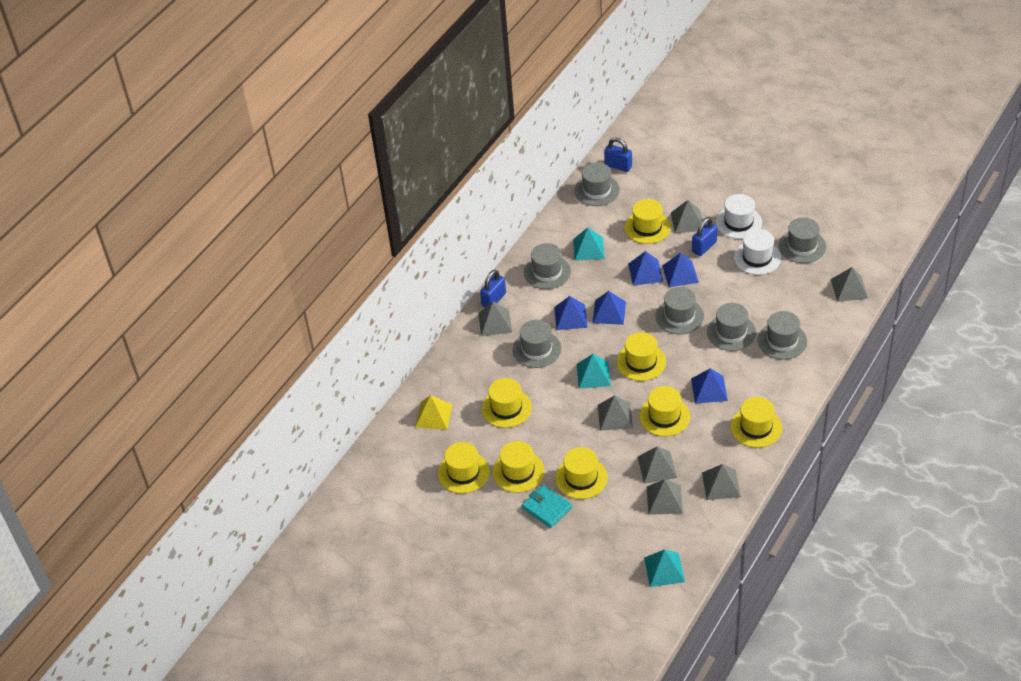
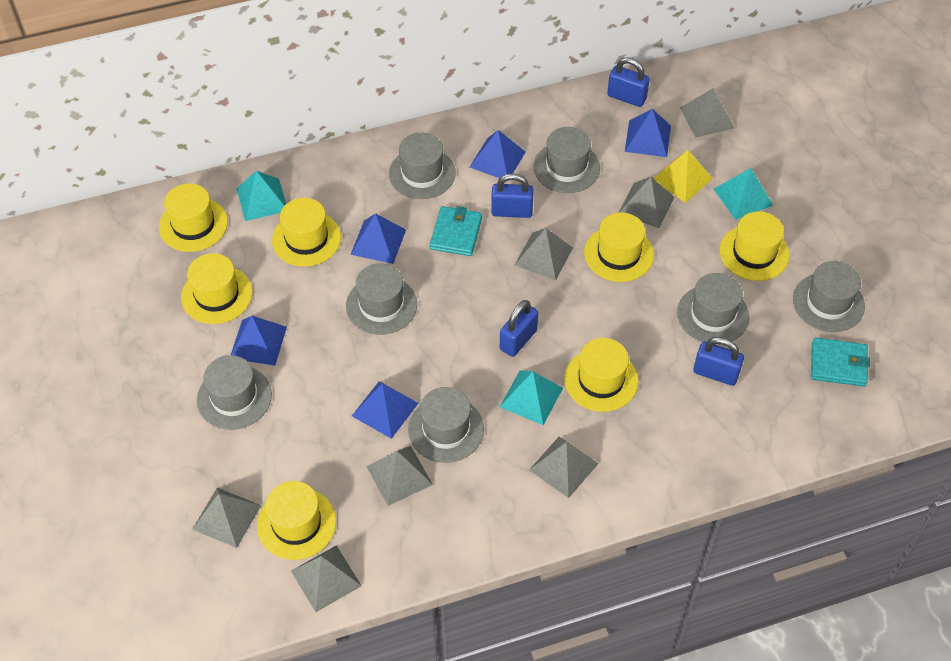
blue padlock: [480,270,506,307] [604,138,632,172] [692,217,717,256] = 3 -> [491,173,534,218] [500,300,538,357] [607,57,650,107] [693,337,744,386] = 4
turquoise wallet: [522,485,572,528] = 1 -> [430,206,482,256] [811,338,870,387] = 2
white hat: [716,194,762,239] [734,229,781,275] = 2 -> none = 0
yellow hat: [438,442,489,494] [482,378,532,428] [493,441,544,493] [555,447,608,499] [617,332,666,381] [625,199,671,244] [639,386,690,436] [730,397,782,448] = 8 -> [159,183,228,252] [181,253,253,324] [257,481,336,560] [272,198,341,267] [564,338,638,412] [584,213,654,282] [720,211,790,281] = 7

